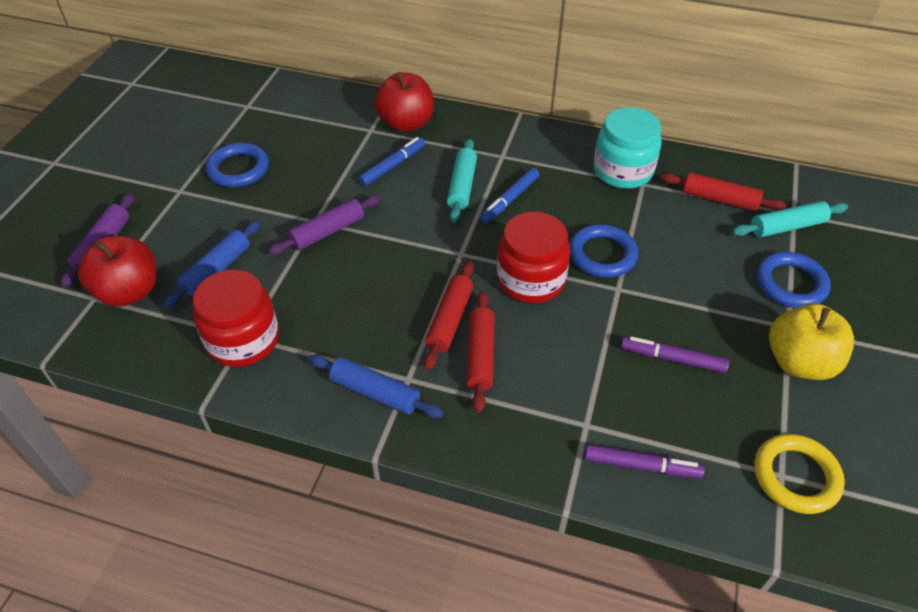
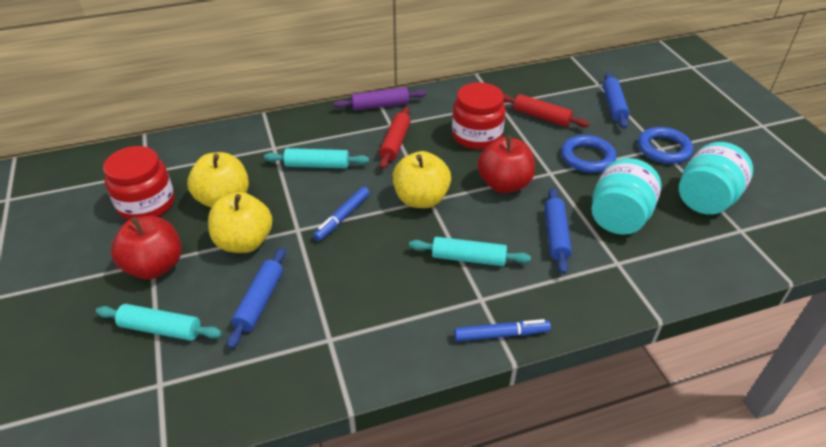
blue ring: [206,143,269,187] [569,224,638,278] [756,252,831,308] = 3 -> [561,135,616,173] [638,127,693,164] = 2
blue rolling pin: [163,220,261,308] [309,354,444,418] = 2 -> [227,247,286,349] [545,188,572,274] [603,73,630,129] = 3
purple marker: [585,444,705,478] [621,337,729,373] = 2 -> none = 0
purple rolling pin: [61,193,135,287] [268,195,381,255] = 2 -> [333,87,426,111] = 1
red rolling pin: [424,261,474,370] [466,291,495,413] [661,172,787,211] = 3 -> [379,106,410,169] [503,94,590,127] = 2
turquoise jar: [594,107,662,189] = 1 -> [591,158,661,235] [679,142,753,215] = 2
turquoise rolling pin: [447,139,477,223] [732,201,848,238] = 2 -> [96,304,222,341] [264,148,369,168] [409,237,531,266] = 3
yellow apple: [769,304,854,380] = 1 -> [187,152,249,208] [208,192,273,253] [392,151,451,208] = 3
yellow ring: [754,434,845,514] = 1 -> none = 0

